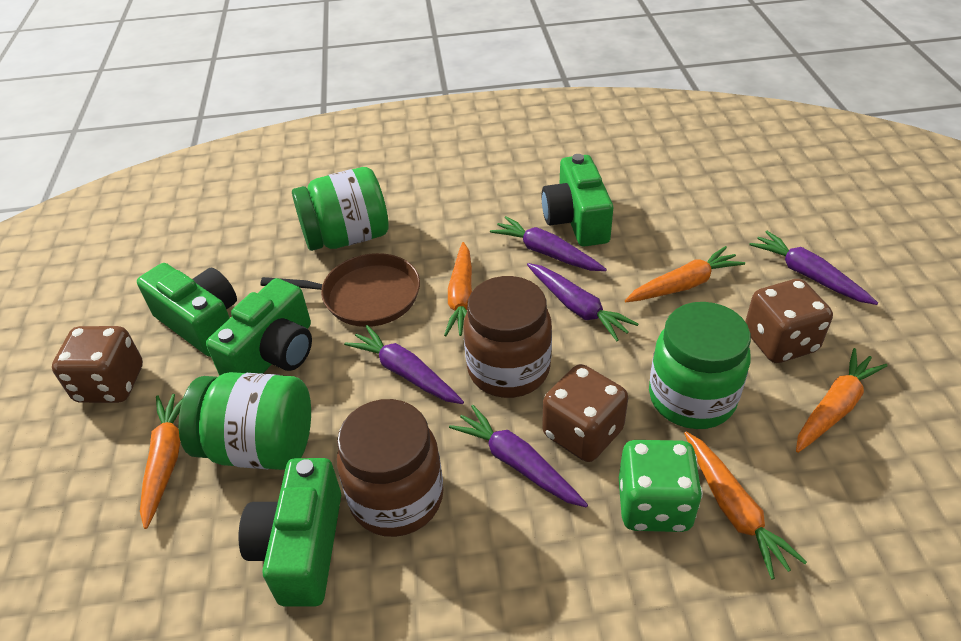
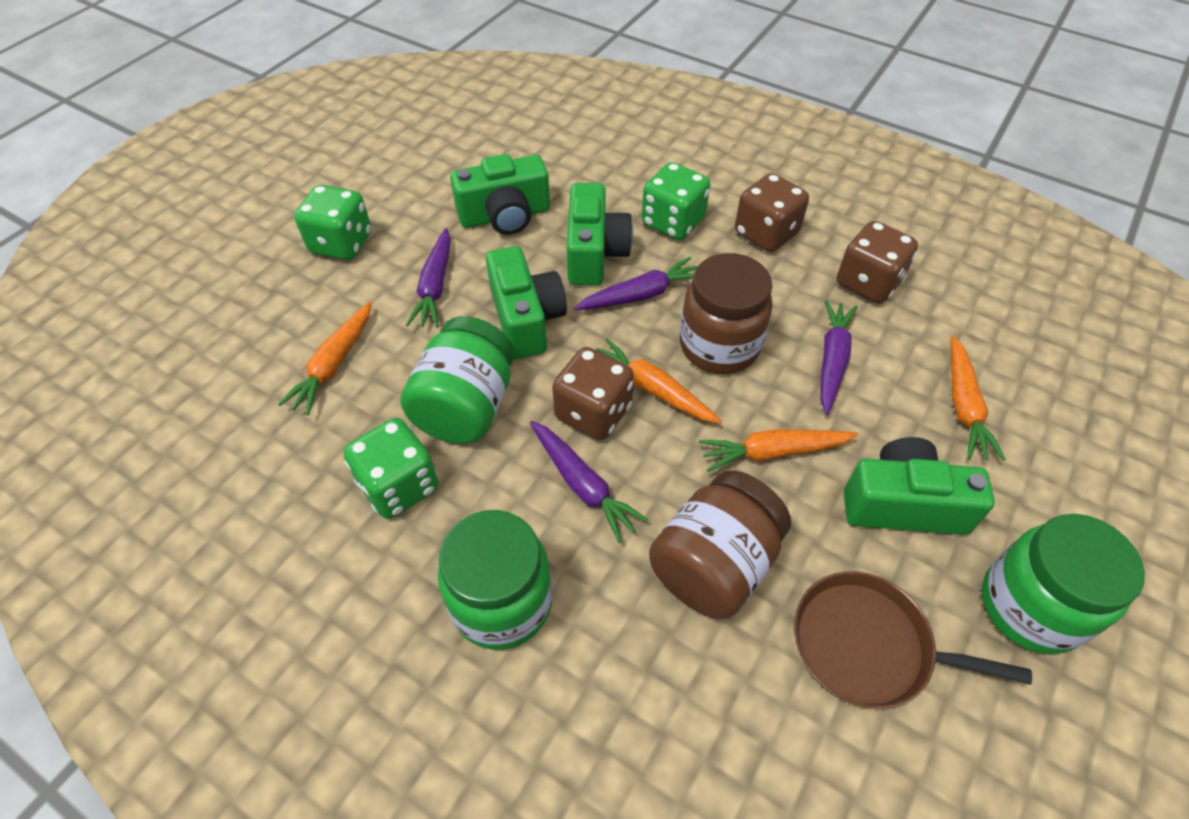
green dice: [619,440,703,532] = 1 -> [294,185,371,260] [343,418,439,519] [642,162,710,240] = 3
orange carrot: [140,394,183,529] [444,242,472,336] [625,246,745,302] [684,431,807,579] [796,348,888,453] = 5 -> [278,302,372,415] [596,338,722,424] [699,429,858,472] [951,336,1006,461] = 4
purple carrot: [344,325,464,404] [449,405,588,508] [490,216,607,271] [527,263,638,341] [749,231,878,305] = 5 -> [406,228,451,328] [530,421,649,543] [574,257,698,310] [820,300,857,415] = 4

